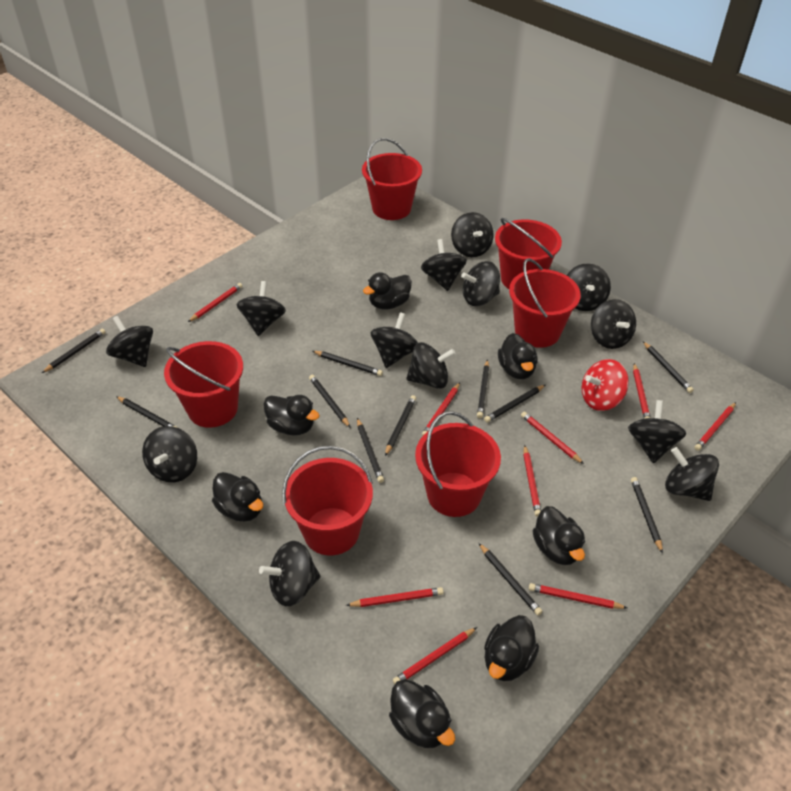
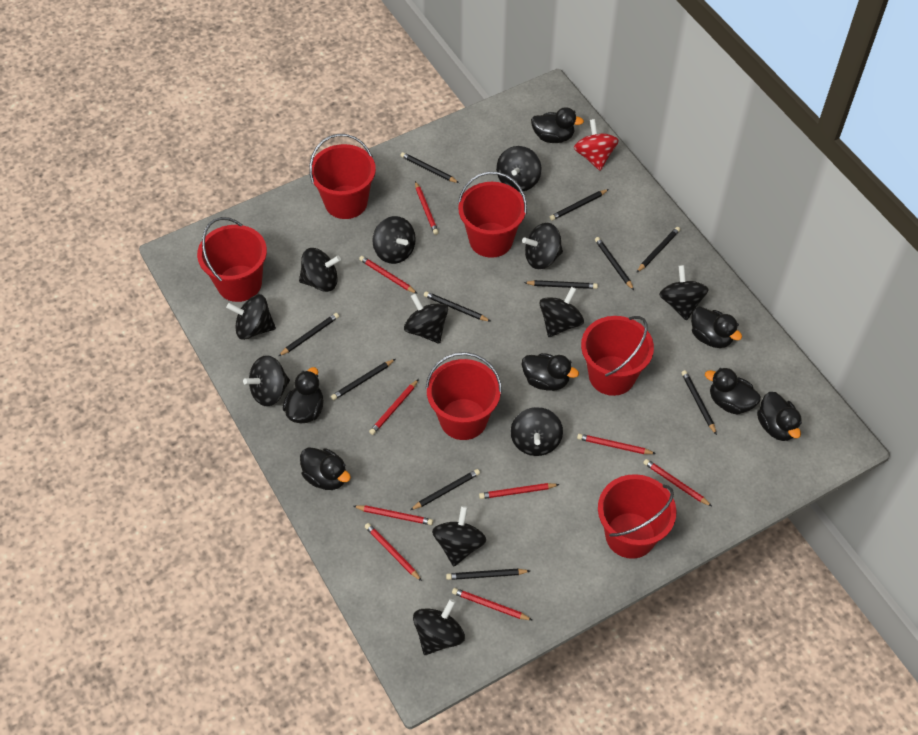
black spinning top: [106,316,153,367] [142,426,197,483] [237,281,286,336] [259,541,320,606] [371,312,418,368] [406,342,456,389] [421,239,467,291] [451,212,494,257] [461,261,500,306] [566,263,611,311] [591,299,636,349] [628,400,686,463] [665,447,719,501] = 13 -> [226,294,276,340] [243,355,290,406] [299,248,341,292] [372,216,416,264] [404,293,448,344] [413,599,465,655] [432,506,486,566] [496,146,542,192] [511,407,563,456] [522,223,563,269] [540,287,584,337] [659,265,709,321] = 12

